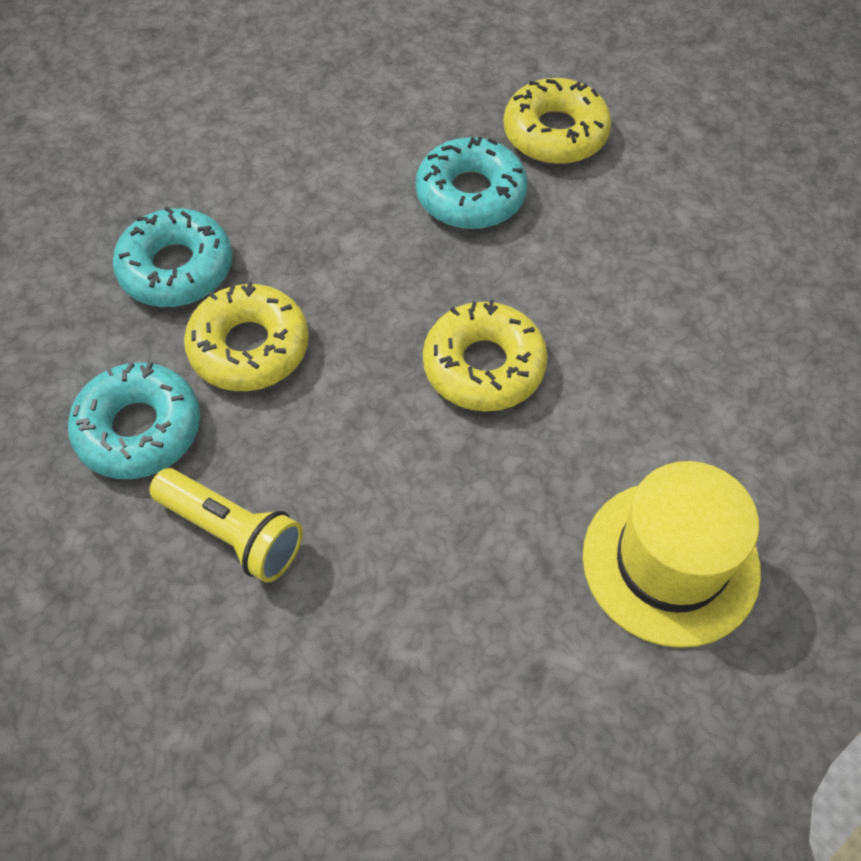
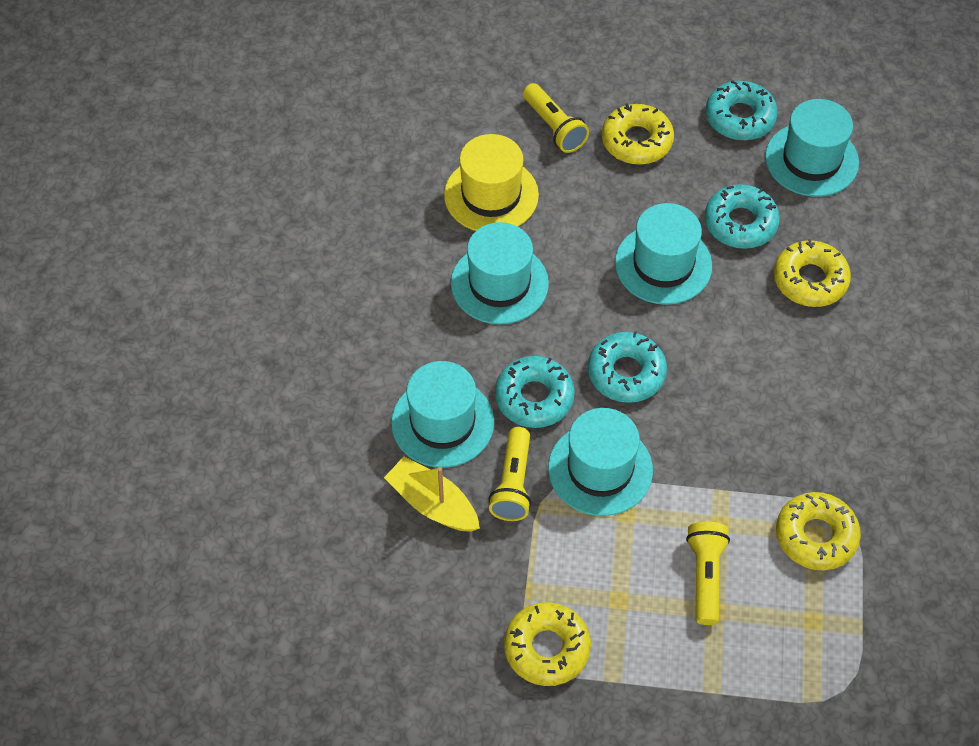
turquoise donut: [68,362,200,479] [113,207,232,307] [416,137,528,229] = 3 -> [495,356,575,428] [588,331,667,403] [705,184,780,249] [706,80,778,140] = 4
turquoise hat: none = 0 -> [391,361,494,468] [451,222,549,324] [548,408,653,516] [615,203,712,305] [765,99,859,197] = 5
yellow boat: none = 0 -> [384,456,480,532] = 1
yellow donut: [184,281,309,391] [423,300,548,411] [503,78,611,164] = 3 -> [504,602,591,686] [602,103,674,165] [774,239,851,307] [776,492,861,570] = 4
yellow flashlight: [149,468,303,583] = 1 -> [489,427,531,521] [523,83,589,153] [686,522,730,625] = 3

